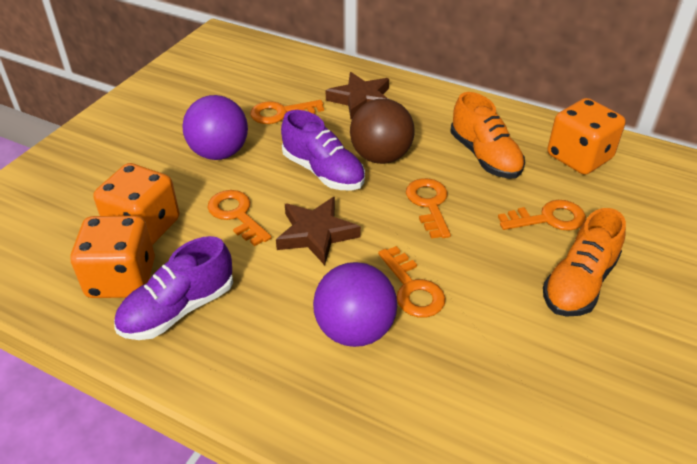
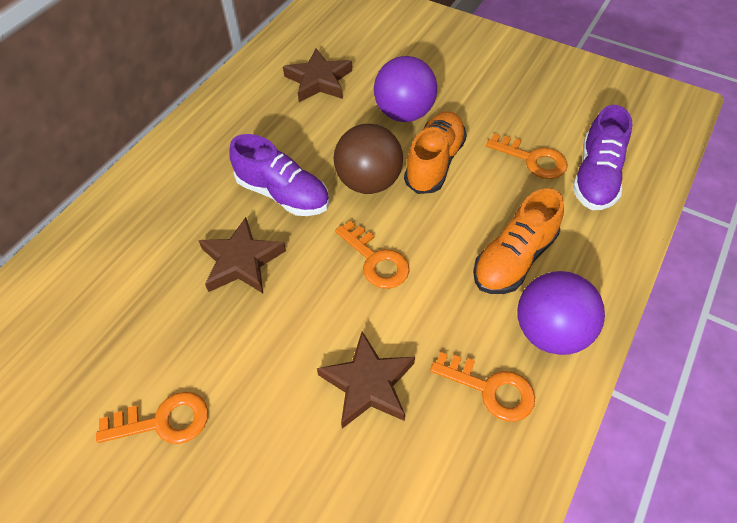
brown star: [276,197,361,265] [326,72,389,119] = 2 -> [198,217,286,293] [283,49,352,102] [317,331,415,429] = 3
orange dice: [71,216,155,298] [93,163,179,245] [547,98,626,175] = 3 -> none = 0
orange key: [207,190,272,246] [250,100,324,124] [378,246,446,318] [406,178,451,239] [498,200,586,231] = 5 -> [96,392,208,444] [335,220,410,289] [430,352,535,422] [486,133,568,179] = 4

